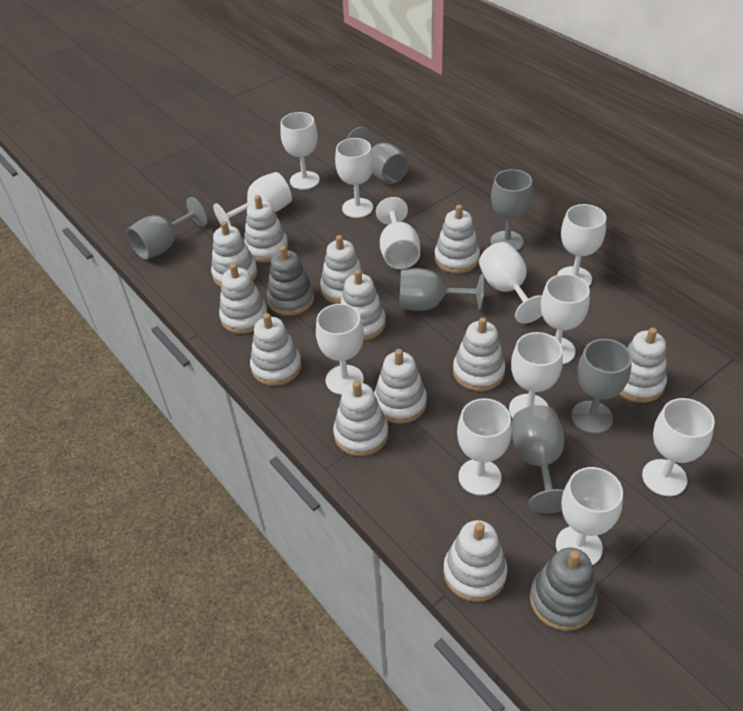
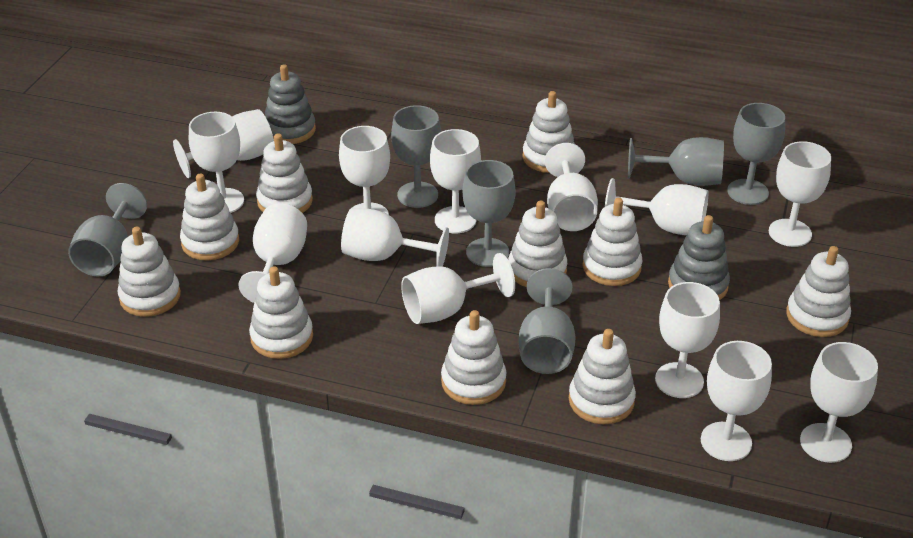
white goblet: [213,172,292,226] [280,112,320,190] [316,304,364,395] [335,138,374,218] [376,197,420,269] [457,398,512,495] [479,242,542,324] [509,332,563,418] [541,274,590,364] [556,467,623,565] [557,204,606,286] [642,398,715,496] = 12 -> [173,109,274,178] [189,112,244,213] [238,203,307,303] [339,126,390,215] [341,208,449,267] [401,253,515,324] [430,129,481,233] [545,143,598,231] [605,178,708,235] [655,282,720,398] [701,341,772,461] [769,141,831,247] [800,342,878,463] = 13
white stacking toy: [211,221,258,287] [219,263,268,334] [244,195,288,262] [250,313,302,386] [320,235,364,304] [333,381,388,456] [340,269,386,341] [374,349,427,424] [434,205,480,274] [443,520,507,602] [453,317,505,391] [619,327,667,403] = 12 -> [117,227,181,317] [180,174,239,261] [249,266,313,359] [256,134,313,213] [441,310,506,405] [508,201,567,287] [522,91,575,173] [569,329,636,424] [582,198,642,286] [786,246,851,337] = 10

